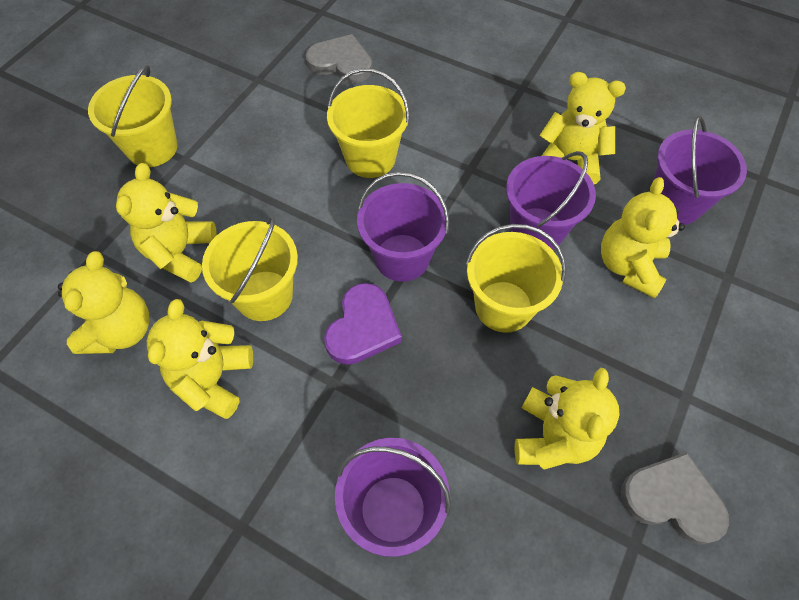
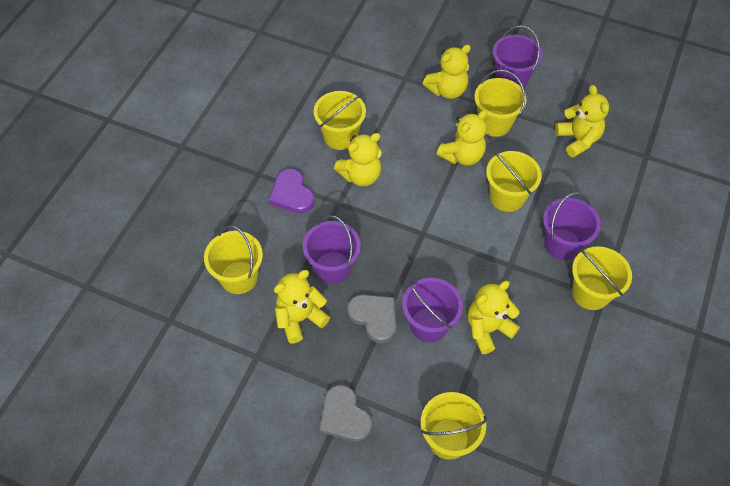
yellow bucket: [88,65,178,167] [202,217,298,321] [327,68,410,178] [466,224,566,333] = 4 -> [204,225,263,294] [314,91,366,150] [420,392,487,460] [474,70,526,137] [486,151,542,212] [572,246,632,310] = 6

